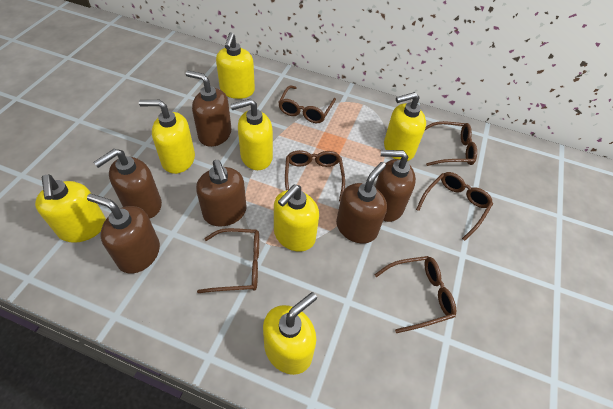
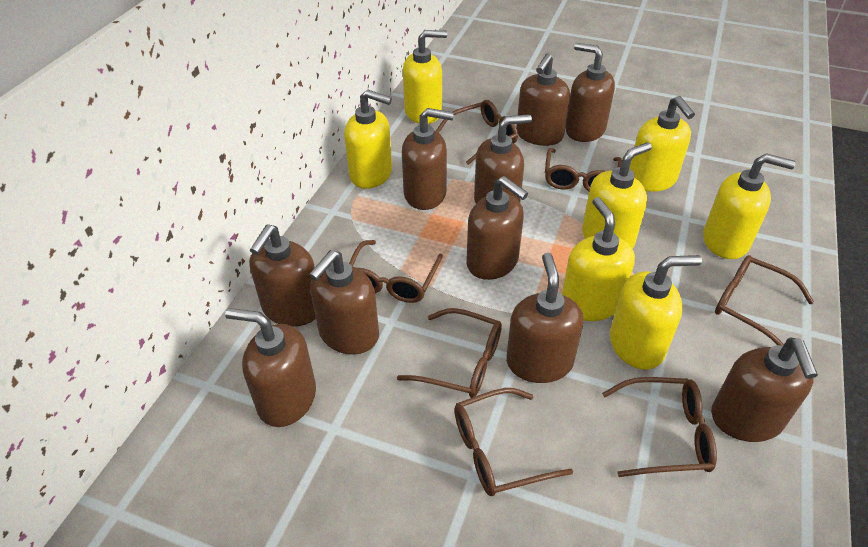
brown glasses: [197,228,259,293] [278,85,336,123] [285,150,345,201] [375,256,456,333] [416,172,493,241] [425,121,477,166] = 6 -> [349,240,443,303] [397,308,502,398] [436,100,518,165] [454,388,573,496] [545,148,622,191] [602,377,717,477] [715,255,814,346] = 7
brown soap dispenser: [87,194,160,273] [93,149,162,219] [186,71,232,147] [196,160,247,227] [336,162,387,244] [375,150,416,222] = 6 -> [225,308,316,427] [249,225,316,327] [309,250,379,355] [402,108,454,210] [466,176,528,280] [474,114,532,203] [506,252,584,383] [516,53,570,146] [565,43,615,142] [711,337,818,442] = 10

